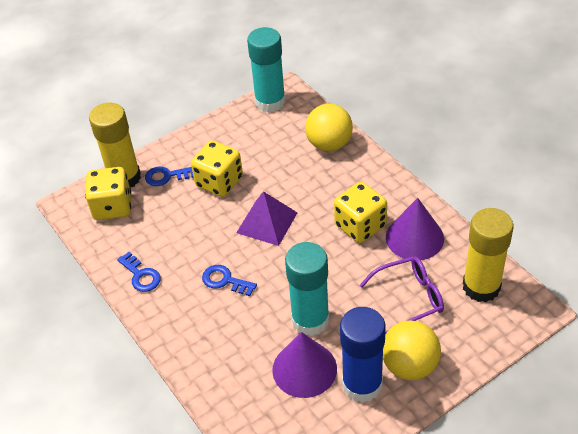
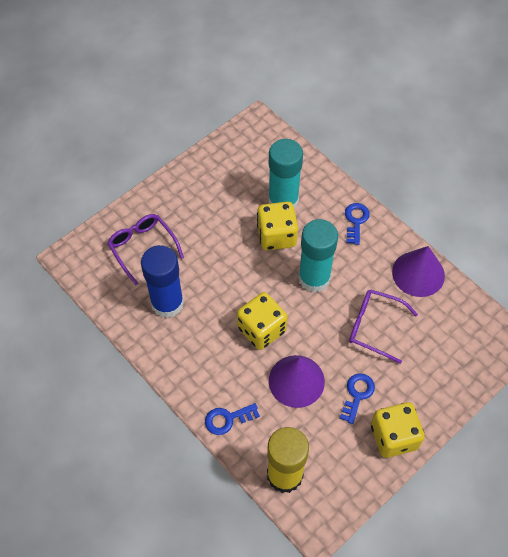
purple glasses: [359,256,444,335] = 1 -> [107,214,184,285] [349,289,418,364] = 2
purple pyramid: [236,191,298,246] = 1 -> none = 0
yellow ball: [305,104,353,151] [383,320,441,380] = 2 -> none = 0
yellow glue stick: [89,103,141,187] [463,208,513,302] = 2 -> [267,427,309,493] = 1

